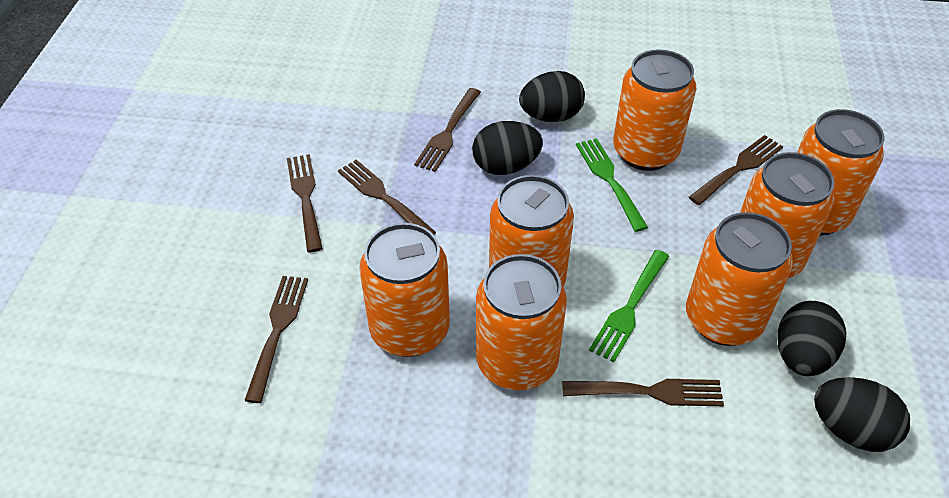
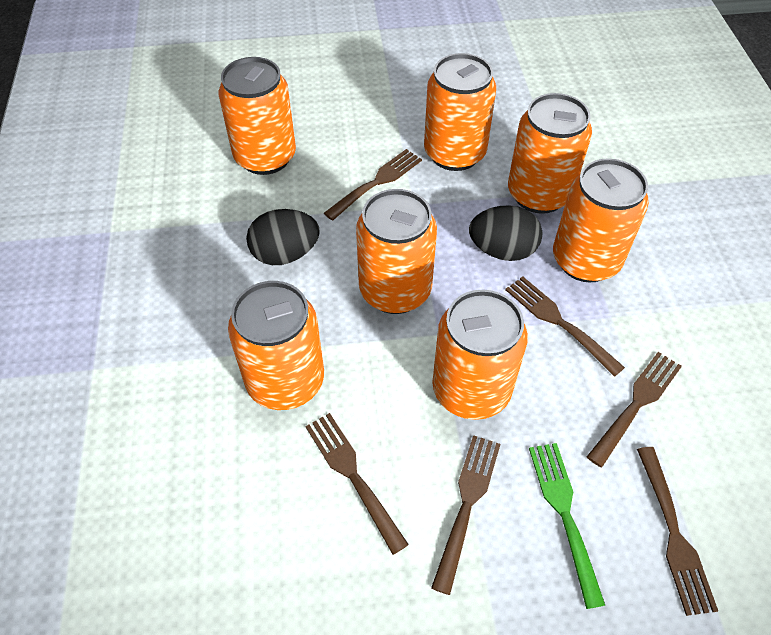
black egg: [472,121,543,175] [519,71,585,122] [778,301,846,376] [814,377,910,452] = 4 -> [246,209,320,265] [469,205,542,261] = 2
green fork: [576,138,648,232] [589,250,669,362] = 2 -> [529,443,605,609] = 1

